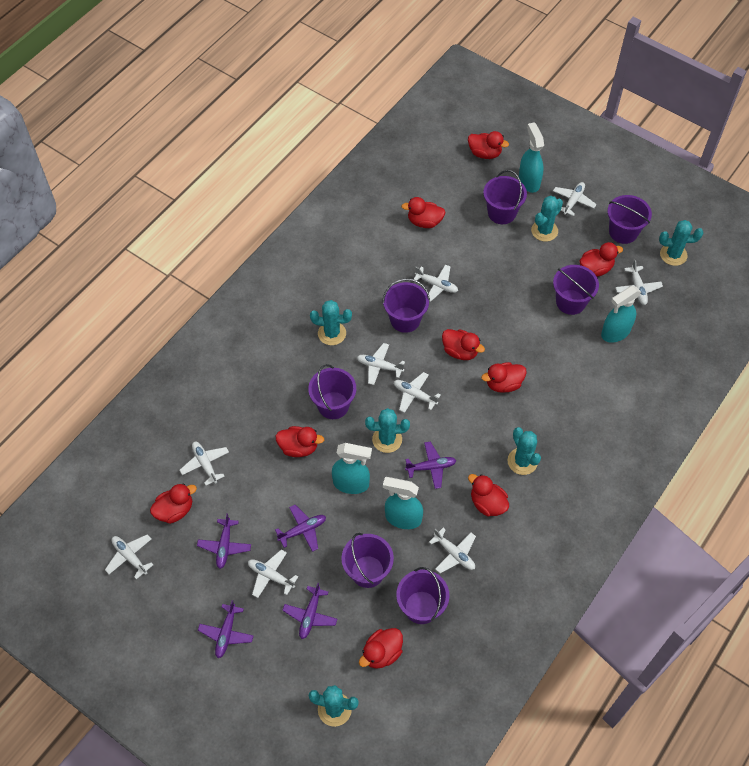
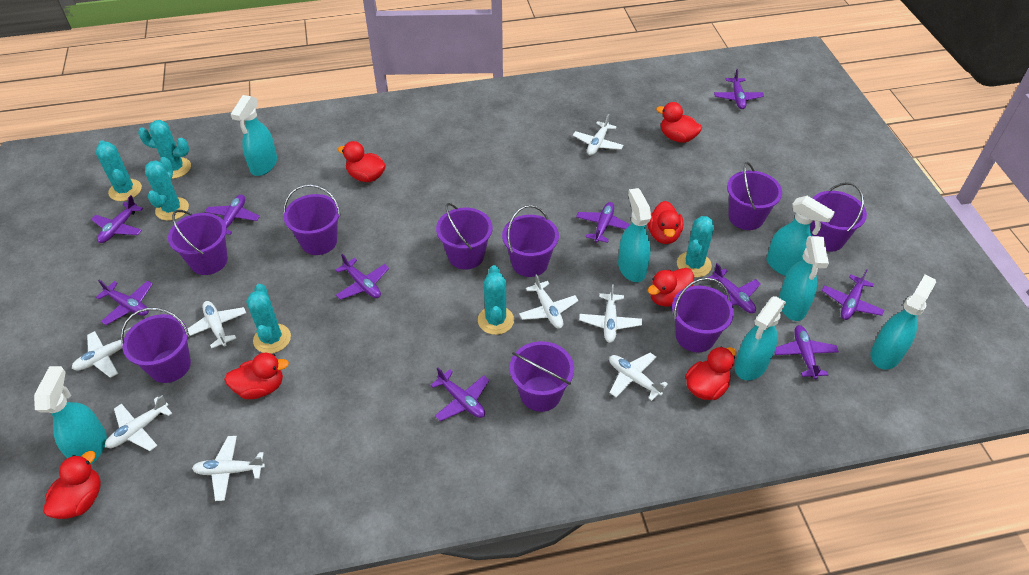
purple bucket: [308,364,356,419] [341,533,394,588] [382,278,430,333] [396,567,449,624] [483,170,527,224] [553,265,599,315] [608,195,652,244] = 7 -> [121,308,191,383] [168,210,228,275] [284,184,341,255] [436,203,493,269] [502,205,559,277] [510,341,574,412] [672,278,734,352] [727,162,782,230] [810,182,867,251] = 9
purple plane: [197,513,251,569] [198,600,254,658] [275,505,326,552] [282,583,337,639] [405,441,457,489] = 5 -> [91,195,143,243] [96,280,153,325] [205,195,260,235] [336,254,389,300] [430,368,490,421] [576,202,631,243] [708,263,761,313] [714,69,764,109] [774,325,839,379] [822,269,884,320] = 10
red duck: [150,483,197,524] [275,426,324,457] [359,628,403,669] [401,197,446,228] [442,329,485,360] [468,131,509,159] [468,474,509,517] [481,362,527,393] [579,242,623,276] = 9 -> [43,451,101,519] [224,353,289,399] [338,141,386,182] [648,201,683,244] [648,268,694,307] [656,102,702,143] [685,346,736,400] = 7
turquoise spray bottle: [332,443,372,494] [383,477,423,529] [519,122,544,193] [601,286,641,343] = 4 -> [34,366,107,464] [231,95,277,176] [618,188,651,282] [735,296,786,380] [767,196,835,276] [779,236,829,321] [871,275,936,370] = 7
white plane: [105,534,153,579] [180,442,229,485] [248,550,298,598] [357,343,405,385] [394,372,441,413] [414,265,458,302] [429,528,476,573] [553,182,596,216] [615,260,663,305] = 9 -> [72,328,131,378] [105,395,172,451] [188,301,246,349] [192,436,265,501] [519,274,579,329] [573,114,624,155] [579,284,642,343] [609,353,668,401] = 8

